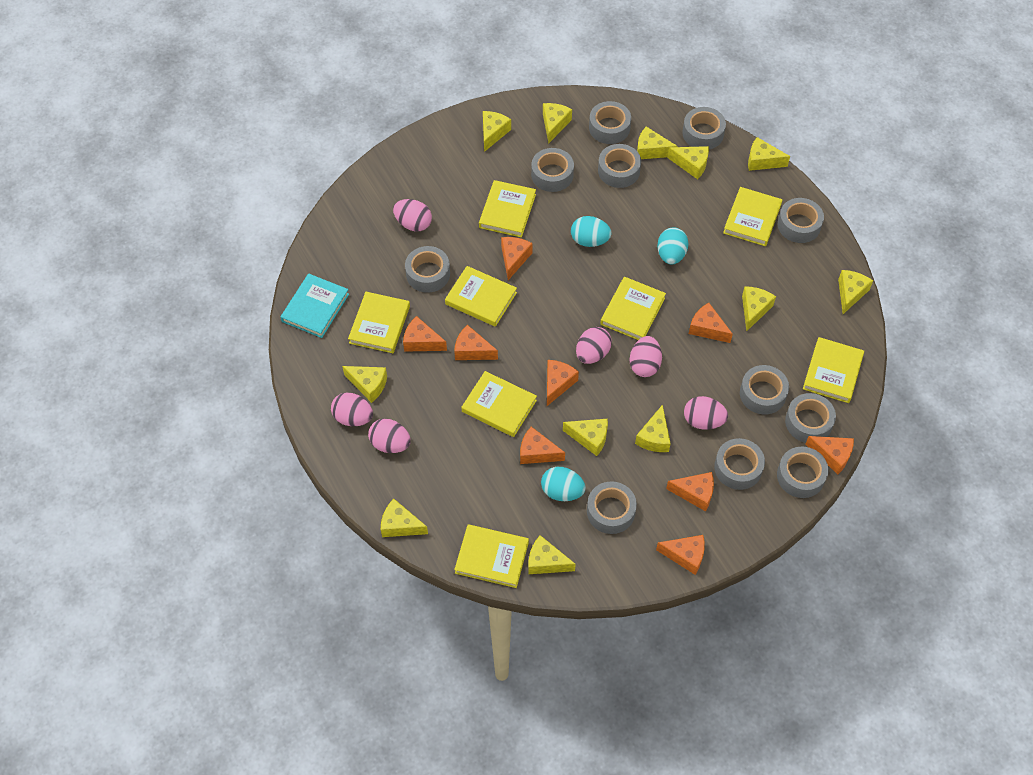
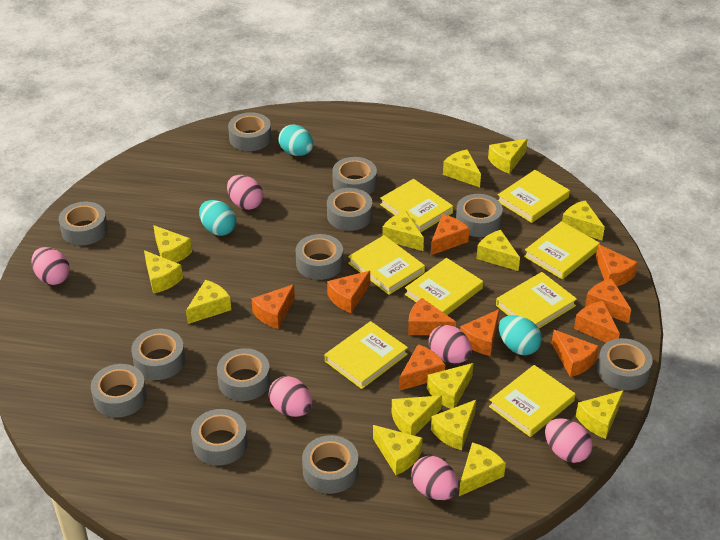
grey tape: [405,246,450,293] [531,148,574,192] [587,481,637,534] [589,101,631,144] [598,144,641,188] [682,107,726,149] [714,438,765,490] [740,365,789,415] [777,447,829,498] [778,198,824,243] [785,393,836,443] = 11 -> [58,201,108,245] [91,364,147,418] [131,329,185,380] [191,409,248,466] [217,348,270,401] [228,112,271,151] [296,234,343,280] [302,435,358,494] [327,188,372,231] [332,157,377,194] [456,194,503,237] [597,338,653,390] = 12
orange cheese: [403,316,447,352] [454,325,498,360] [501,237,533,280] [520,427,565,464] [547,360,579,406] [656,535,705,575] [666,472,714,511] [689,303,733,343] [805,436,854,474] = 9 -> [251,284,295,329] [327,271,370,313] [399,344,445,391] [408,298,456,335] [431,214,470,255] [460,309,499,356] [552,330,599,377] [574,301,620,343] [585,278,631,323] [596,244,638,286] = 10
turquoise book: [281,273,349,338] = 1 -> none = 0
yellow cheese: [342,366,387,403] [381,499,428,537] [483,111,511,152] [528,535,576,574] [543,103,572,143] [563,419,608,456] [635,405,671,452] [637,127,678,159] [668,146,709,179] [742,286,776,331] [748,137,790,171] [838,270,873,314] = 12 -> [144,250,183,294] [153,225,192,263] [186,280,231,324] [373,425,423,475] [382,211,424,251] [392,395,442,436] [427,363,473,409] [431,400,476,450] [443,149,481,187] [459,442,506,496] [476,230,520,271] [488,139,527,174] [562,200,605,240] [576,390,624,439] = 14

